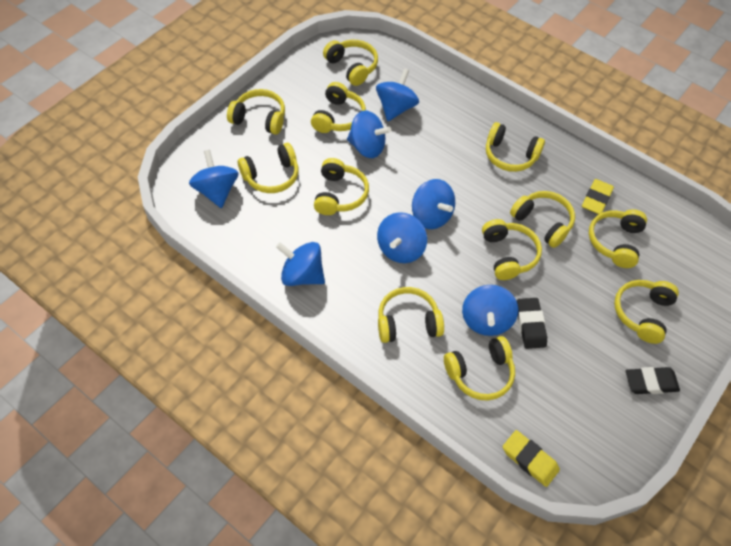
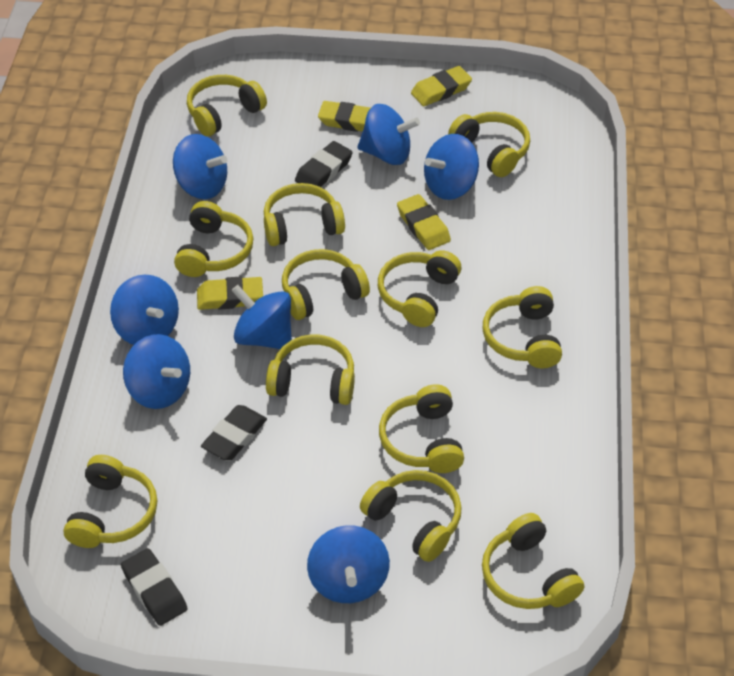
black eraser: [517,298,547,349] [626,367,680,394] = 2 -> [121,548,188,626] [201,405,267,460] [295,141,353,187] = 3
yellow eraser: [503,430,560,487] [582,179,614,214] = 2 -> [197,276,263,310] [318,101,371,132] [397,194,451,250] [411,66,472,106] = 4

